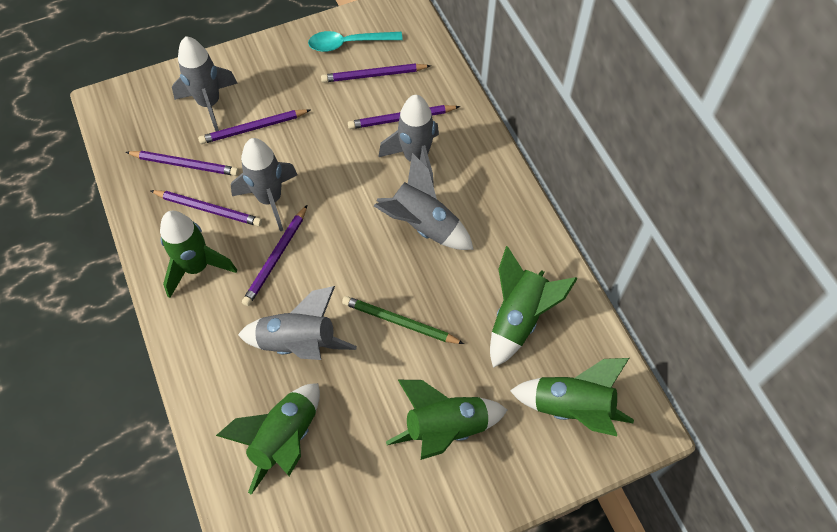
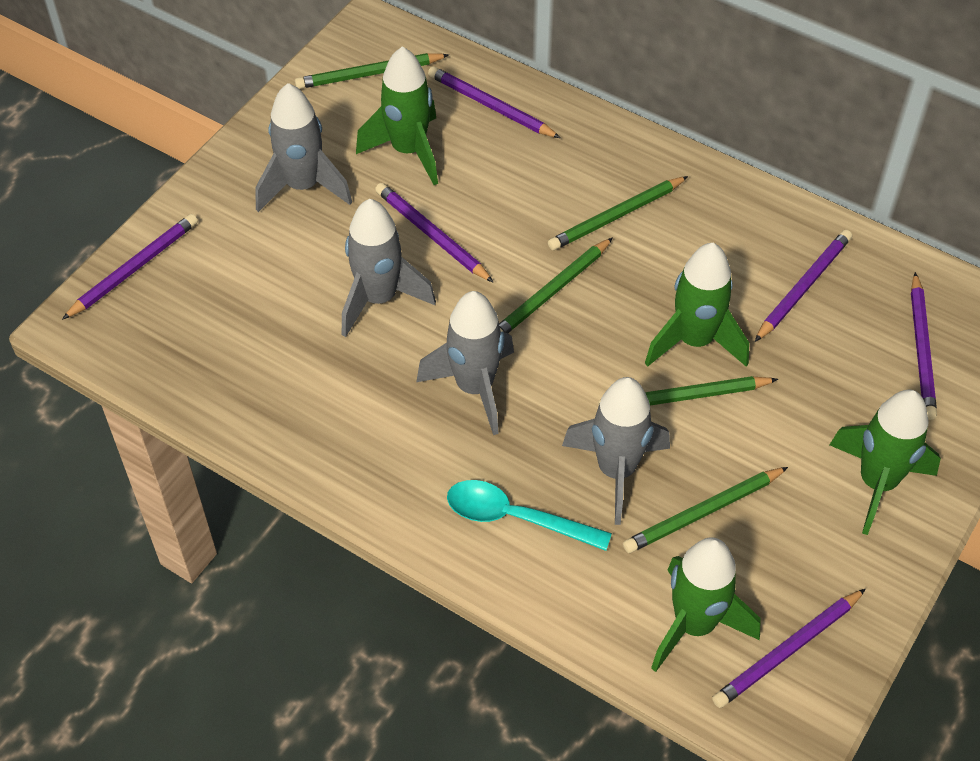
green pencil: [342,296,464,344] = 1 -> [295,53,449,89] [499,237,613,333] [548,176,688,250] [598,376,778,407] [623,467,788,553] = 5
green rocket: [160,211,237,298] [216,383,320,495] [386,380,507,460] [490,246,578,368] [510,358,634,436] = 5 -> [356,47,438,185] [645,243,749,367] [651,537,761,672] [830,390,941,535] = 4
grey rocket: [172,36,238,131] [231,138,297,231] [238,286,357,360] [374,153,474,250] [379,95,439,187] = 5 -> [255,83,352,212] [342,199,436,337] [416,291,514,435] [562,377,670,525] = 4

